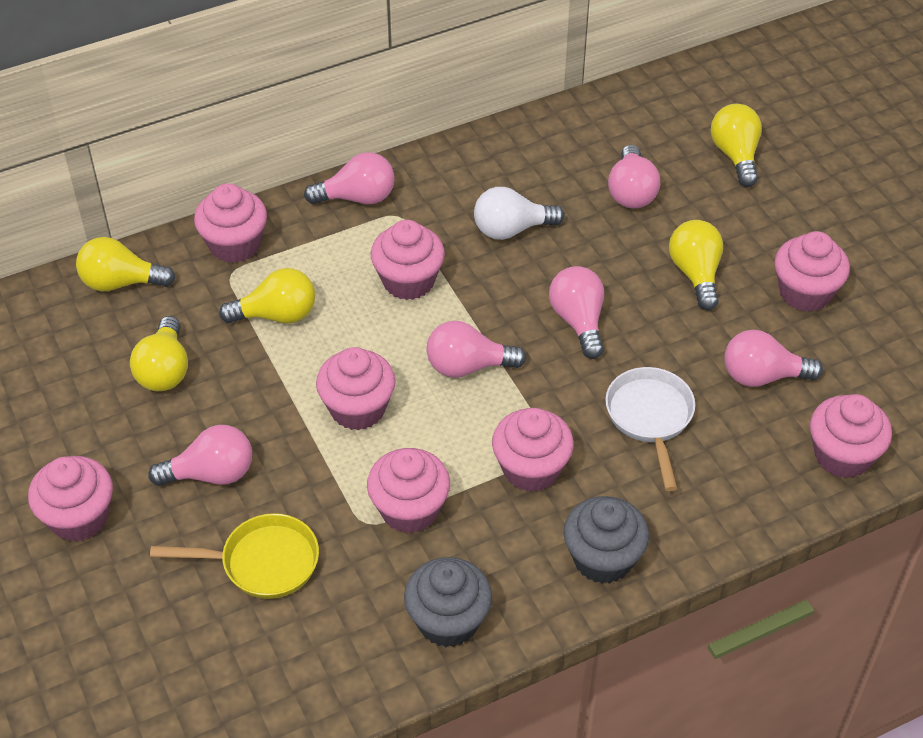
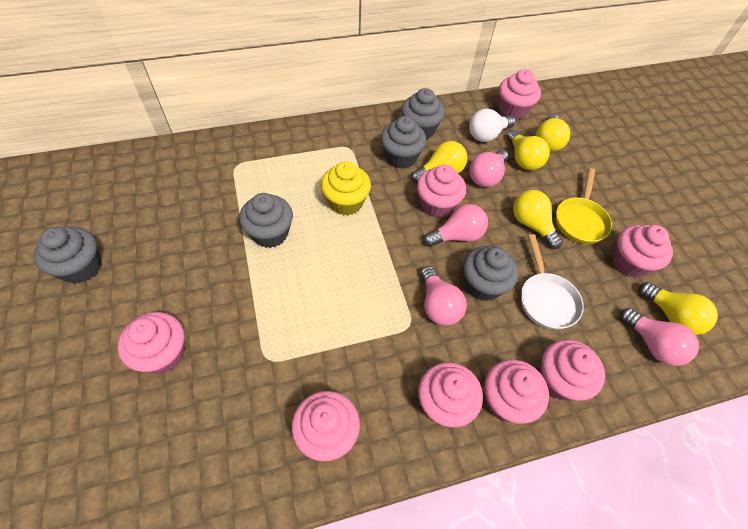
grey cupcake: [404,557,492,647] [563,496,649,584] = 2 -> [34,227,101,284] [239,193,293,248] [381,116,426,169] [401,88,445,139] [463,246,519,301] = 5
pink light bulb: [148,425,252,486] [304,152,395,204] [426,321,527,378] [549,266,604,359] [608,145,660,208] [724,330,823,387] = 6 -> [421,266,467,326] [424,204,488,247] [469,150,508,187] [620,308,699,366] = 4
yellow cupcake: none = 0 -> [321,161,371,215] = 1

